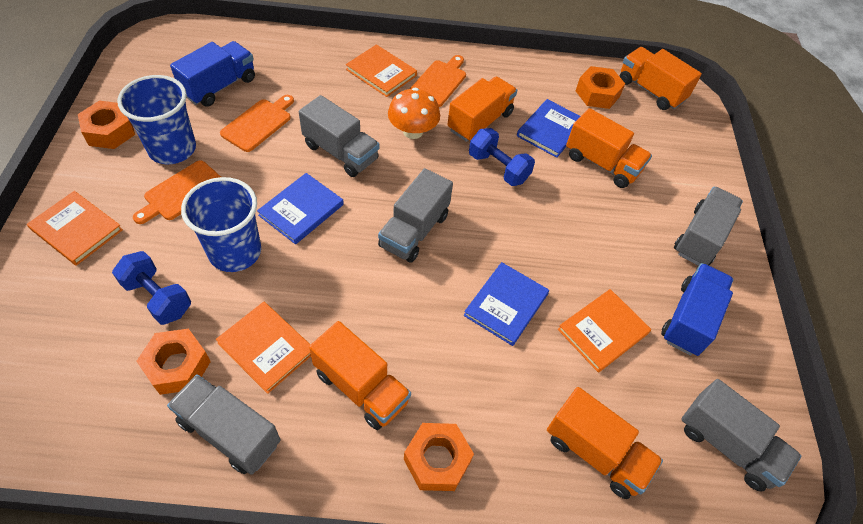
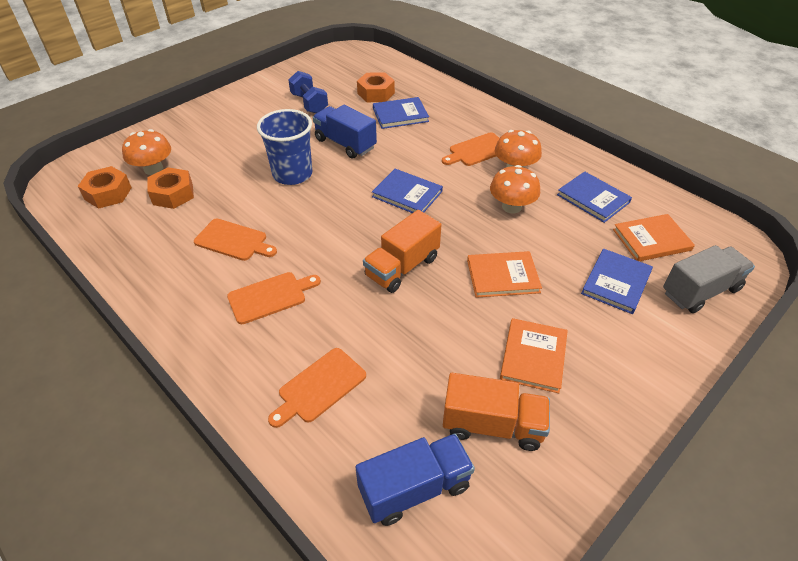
blue book: [257,173,344,244] [463,262,549,346] [517,99,581,158] = 3 -> [372,169,443,213] [373,97,429,129] [557,171,632,223] [581,249,653,314] = 4
blue cup: [117,75,196,164] [181,177,261,272] = 2 -> [257,109,312,185] = 1
blue dumbbell: [112,251,191,325] [469,128,535,186] = 2 -> [288,71,328,113] = 1
grey truck: [167,374,281,475] [299,95,380,177] [378,168,453,263] [674,187,743,266] [681,379,802,492] = 5 -> [663,245,755,313] = 1
orange book: [27,191,123,266] [216,302,311,394] [346,44,417,97] [558,289,651,372] = 4 -> [467,251,542,298] [500,318,568,393] [613,214,695,261] = 3
orange cutting board: [133,160,221,224] [220,95,294,152] [410,55,466,107] = 3 -> [194,219,277,261] [227,272,321,324] [268,348,366,428] [442,132,499,166] = 4
orange mushroom: [388,88,440,139] = 1 -> [122,129,171,175] [490,165,540,213] [495,130,542,168] = 3
orange nut: [78,101,135,149] [137,329,211,395] [404,423,474,491] [576,66,625,109] = 4 -> [78,166,132,209] [147,167,194,209] [357,72,395,102] = 3
orange truck: [309,321,411,430] [447,76,517,142] [547,387,663,499] [566,108,652,188] [619,47,702,110] = 5 -> [363,210,441,293] [443,373,550,451] = 2

